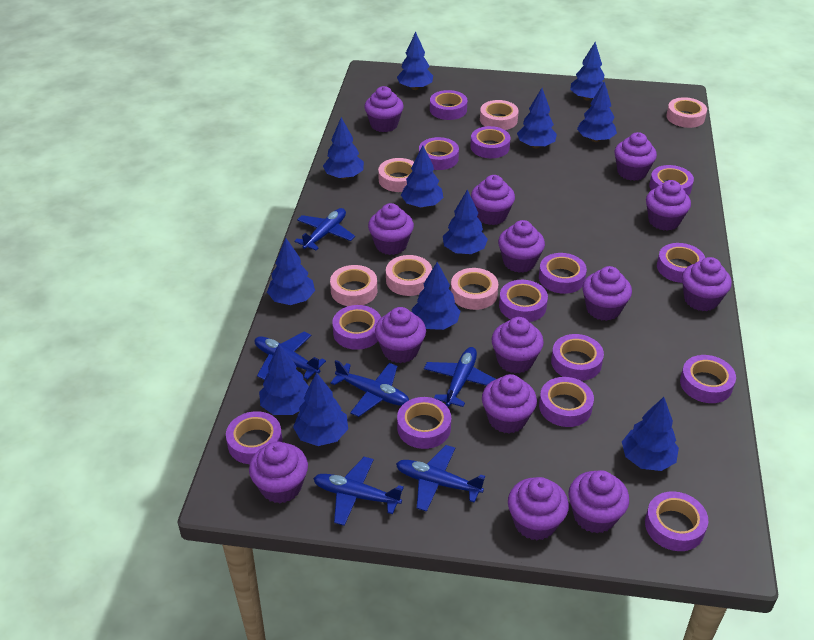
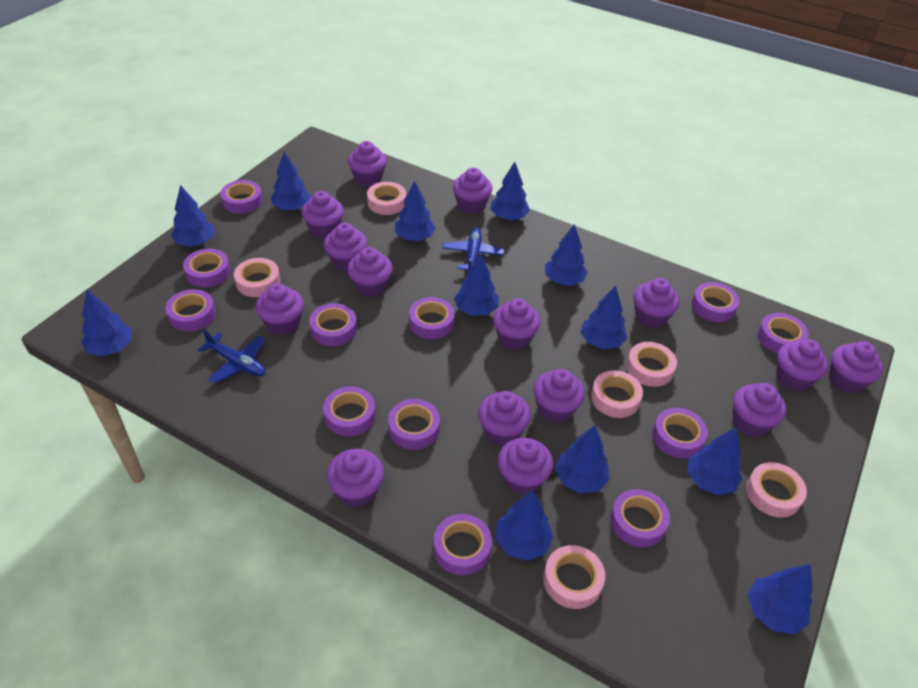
blue plane: [255,332,326,380] [294,208,355,250] [313,457,404,526] [330,360,409,417] [396,445,485,512] [424,347,496,407] = 6 -> [198,329,265,384] [443,228,504,271] = 2
purple cupcake: [249,441,308,503] [364,86,404,132] [368,203,414,255] [375,307,426,363] [471,175,515,225] [482,374,537,433] [492,317,544,373] [498,220,545,272] [508,477,569,541] [568,470,629,534] [582,266,632,321] [615,132,657,181] [646,180,691,231] [682,257,732,311] = 14 -> [256,283,304,335] [302,191,344,239] [324,223,368,272] [327,449,384,507] [347,247,393,297] [348,141,387,186] [453,168,492,214] [478,391,531,446] [493,298,541,350] [498,438,553,495] [533,369,585,423] [634,278,680,328] [733,383,786,437] [776,339,828,391] [829,341,883,393] = 15
purple tape: [226,411,283,464] [332,305,381,350] [397,397,451,449] [419,137,459,170] [430,90,467,120] [470,126,511,158] [499,280,548,322] [539,253,587,294] [539,377,594,427] [551,334,604,381] [645,491,708,551] [649,165,694,196] [657,243,705,283] [680,355,736,403] = 14 -> [165,289,216,332] [183,249,231,287] [221,180,263,214] [309,303,357,346] [323,387,375,436] [388,399,440,450] [409,297,455,339] [433,514,492,575] [610,489,670,547] [652,408,708,458] [692,282,739,322] [757,313,809,353] = 12

